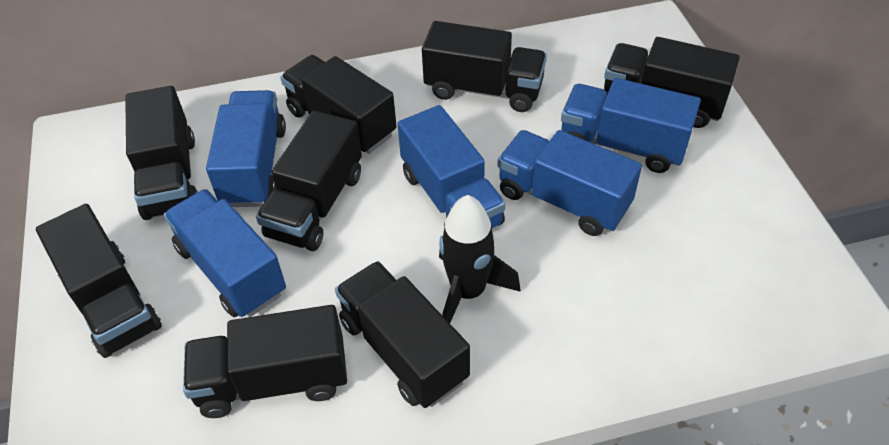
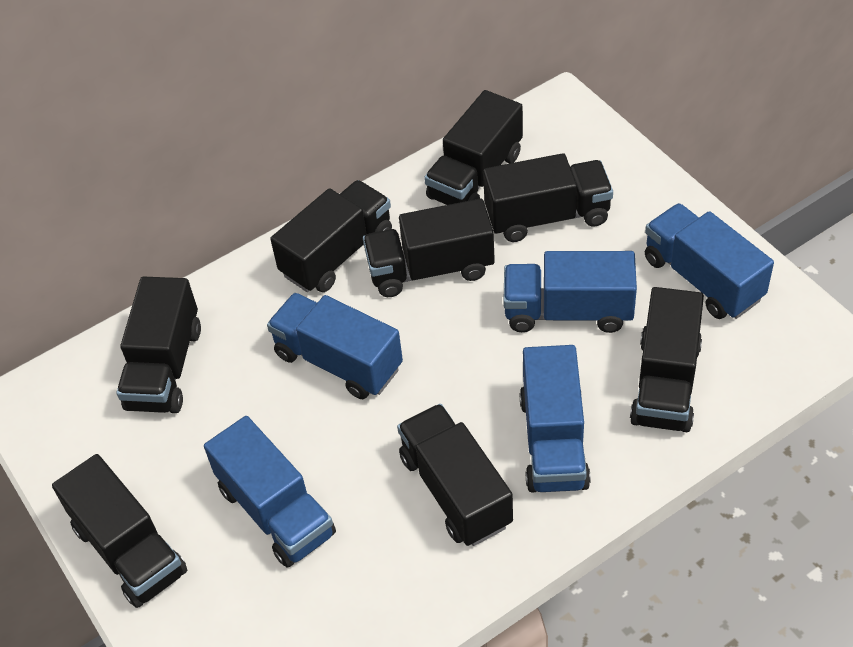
black rocket: [439,195,521,323] = 1 -> none = 0

